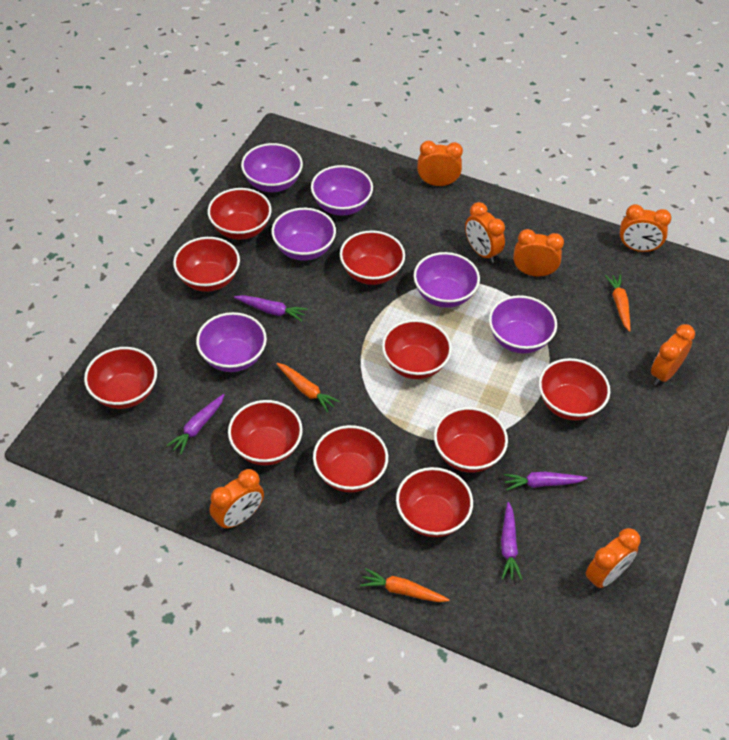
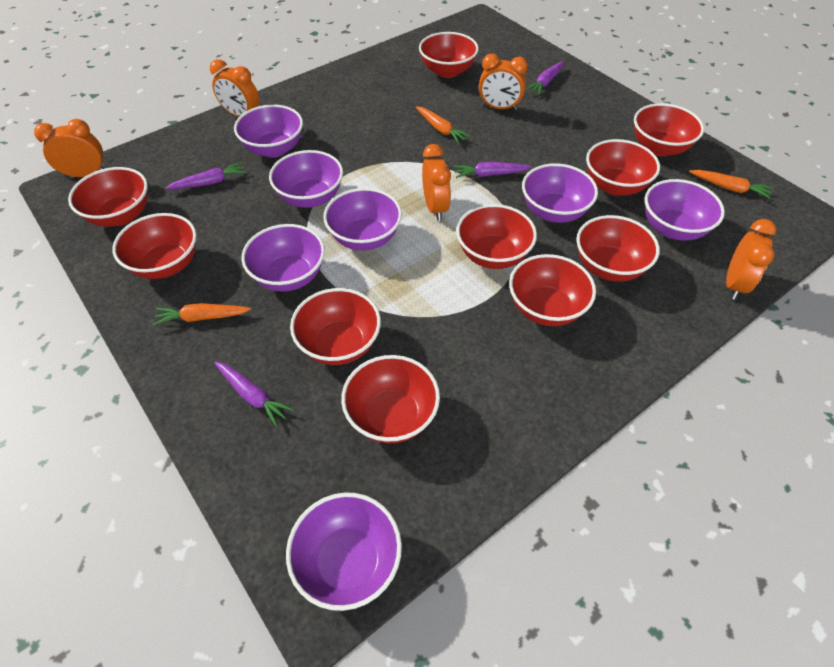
orange clock: [210,469,264,530] [417,141,463,186] [465,202,505,263] [513,229,564,276] [586,528,640,589] [620,204,672,252] [651,324,695,385] = 7 -> [34,119,105,178] [210,59,259,117] [422,144,451,221] [479,54,528,110] [726,219,776,300] = 5
purple bowl: [196,312,267,372] [241,143,303,192] [271,208,336,261] [311,165,373,216] [413,252,480,308] [489,295,557,354] = 6 -> [234,104,303,158] [242,224,325,291] [269,150,343,208] [286,492,402,611] [323,188,402,250] [522,163,598,223] [645,179,725,240] = 7

